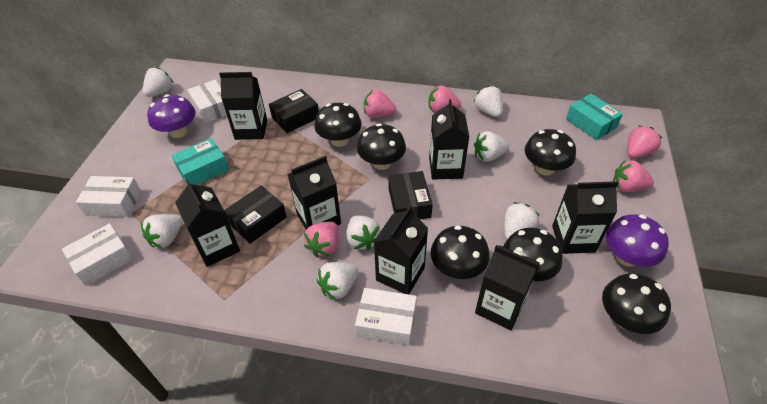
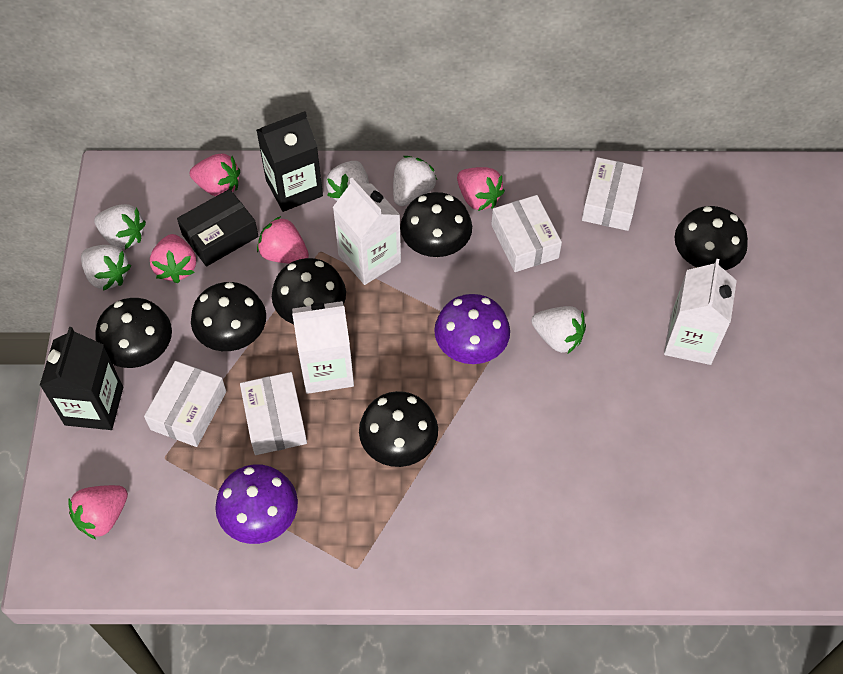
black box: [224,185,287,244] [269,89,319,133] [388,171,433,219] = 3 -> [177,189,258,266] = 1
black carton: [175,180,240,267] [219,72,267,140] [288,156,341,230] [374,206,428,294] [429,99,469,179] [475,245,540,330] [552,181,619,254] = 7 -> [39,327,123,430] [256,111,323,212] = 2
turquoise box: [171,138,229,185] [566,94,623,140] = 2 -> none = 0
white carton: none = 0 -> [292,301,354,394] [333,178,401,285] [664,259,737,365] = 3
white strawberry: [141,214,183,248] [143,67,174,97] [317,262,359,300] [346,215,381,251] [474,86,503,117] [474,131,509,162] [504,202,540,239] = 7 -> [81,245,131,291] [94,204,146,250] [326,161,369,201] [393,156,437,206] [531,306,586,353] = 5

